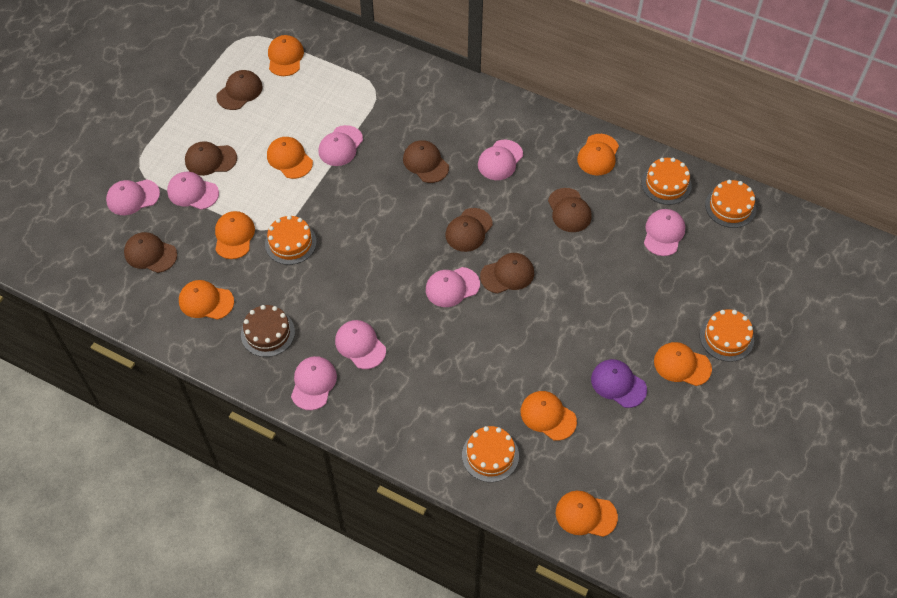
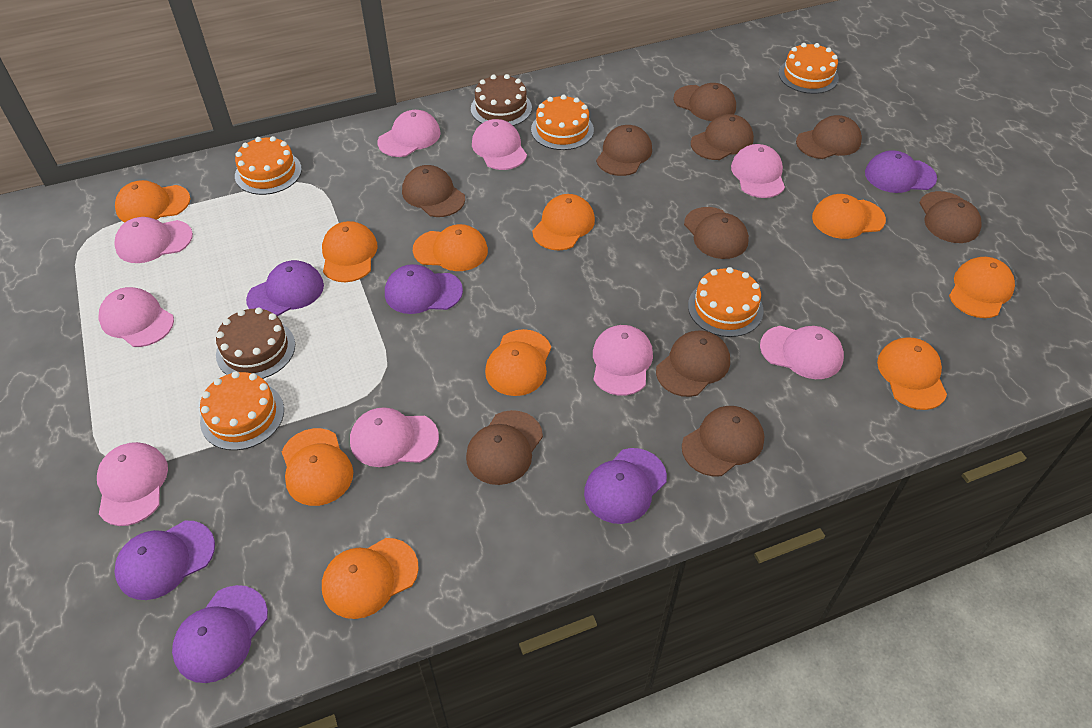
brown cake: [241,305,295,357] = 1 -> [216,307,295,379] [471,74,532,126] = 2
brown cap: [124,232,177,273] [185,141,237,176] [216,70,263,110] [403,140,449,183] [445,208,493,252] [480,253,534,294] [548,188,592,232] = 7 -> [402,165,465,217] [466,410,543,485] [596,125,652,176] [656,330,730,397] [673,83,736,121] [682,406,764,476] [684,207,749,259] [691,114,754,160] [796,115,862,159] [919,191,982,243] = 10
orange cap: [179,280,234,320] [215,211,255,259] [267,137,313,179] [268,35,304,76] [521,391,577,441] [556,491,618,537] [577,134,619,175] [654,342,712,386] = 8 -> [115,180,191,222] [282,428,353,506] [322,221,378,282] [322,538,419,619] [413,224,488,271] [485,329,551,396] [532,194,595,250] [812,194,886,239] [877,338,947,410] [949,257,1015,318] = 10
pink cap: [106,179,160,215] [167,172,219,210] [291,356,337,410] [318,125,363,166] [335,320,386,369] [426,267,480,307] [478,140,523,180] [644,209,685,256] = 8 -> [97,442,168,526] [99,287,174,347] [114,217,193,263] [350,407,439,467] [377,110,441,157] [472,119,527,170] [593,325,653,396] [731,144,785,198] [760,326,844,379] = 9
purple cap: [591,359,647,408] = 1 -> [114,521,215,600] [172,585,268,683] [246,260,324,316] [385,264,463,314] [584,448,667,524] [865,150,937,193] = 6

